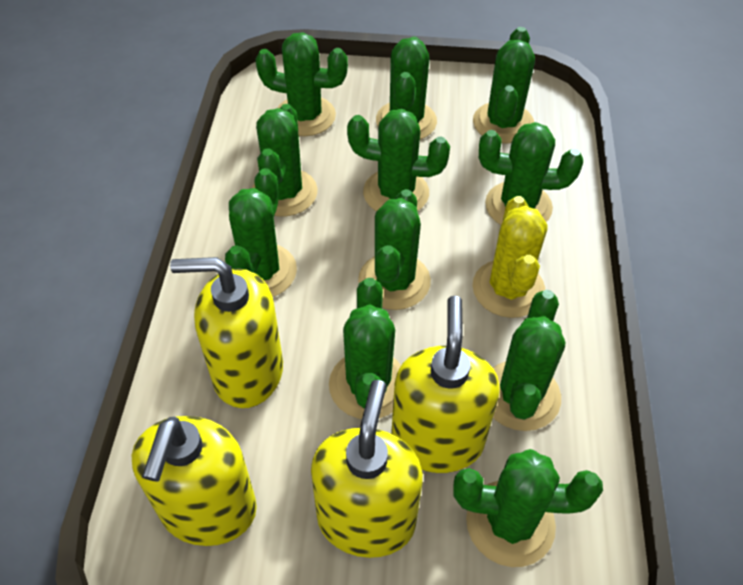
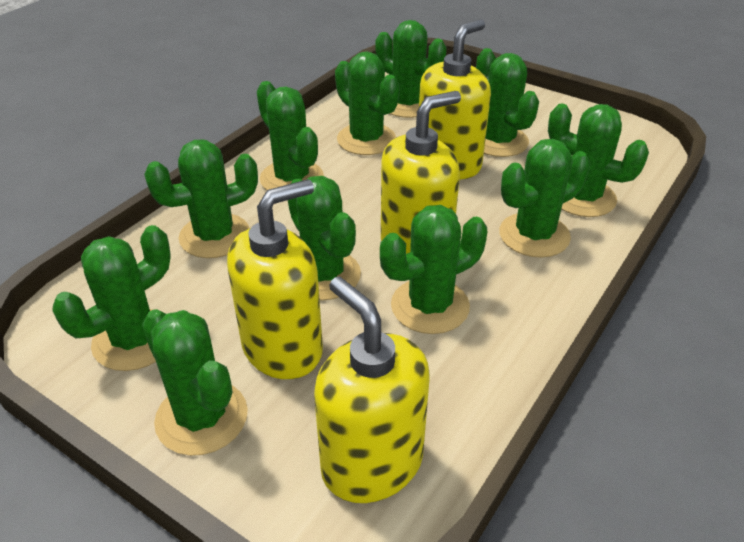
yellow cactus: [472,196,548,318] = 1 -> none = 0

